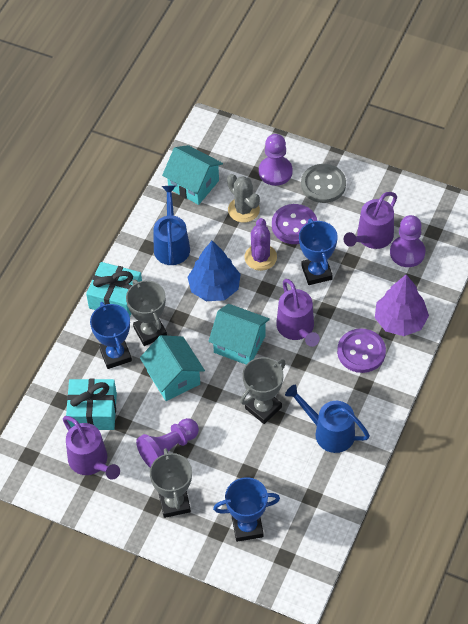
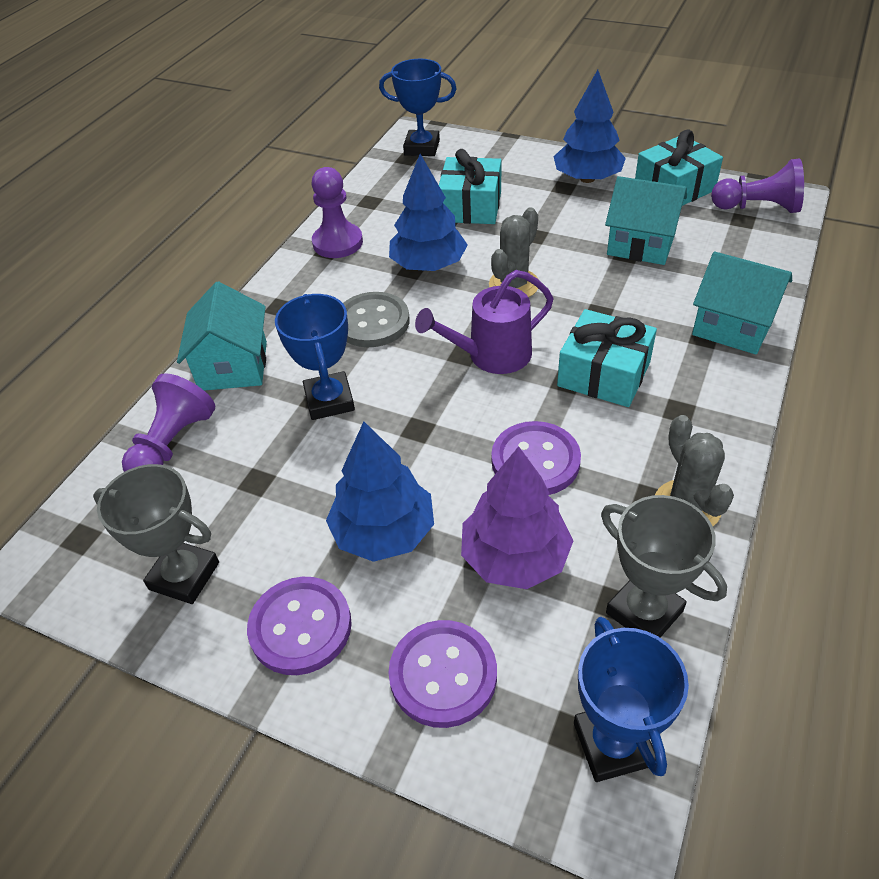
blue tree: [187,241,241,301] = 1 -> [326,421,434,562] [389,154,468,271] [553,70,626,183] = 3
blue watering can: [153,185,190,265] [285,385,370,453] = 2 -> none = 0
grey cactus: [227,174,260,222] = 1 -> [489,207,538,297] [655,415,734,526] = 2
grey trophy: [126,279,167,346] [150,448,192,518] [240,357,286,424] = 3 -> [93,464,219,604] [601,495,727,638] = 2
purple button: [272,204,317,244] [337,328,386,373] = 2 -> [247,577,352,675] [388,620,497,728] [491,421,581,495] = 3
purple cactus: [244,218,277,271] = 1 -> none = 0
purple watering can: [63,416,120,480] [276,279,320,347] [344,192,397,249] = 3 -> [415,270,553,374] = 1
turquoise gift: [66,379,117,430] [86,262,142,317] = 2 -> [439,149,501,224] [557,309,657,407] [635,130,723,206] = 3

